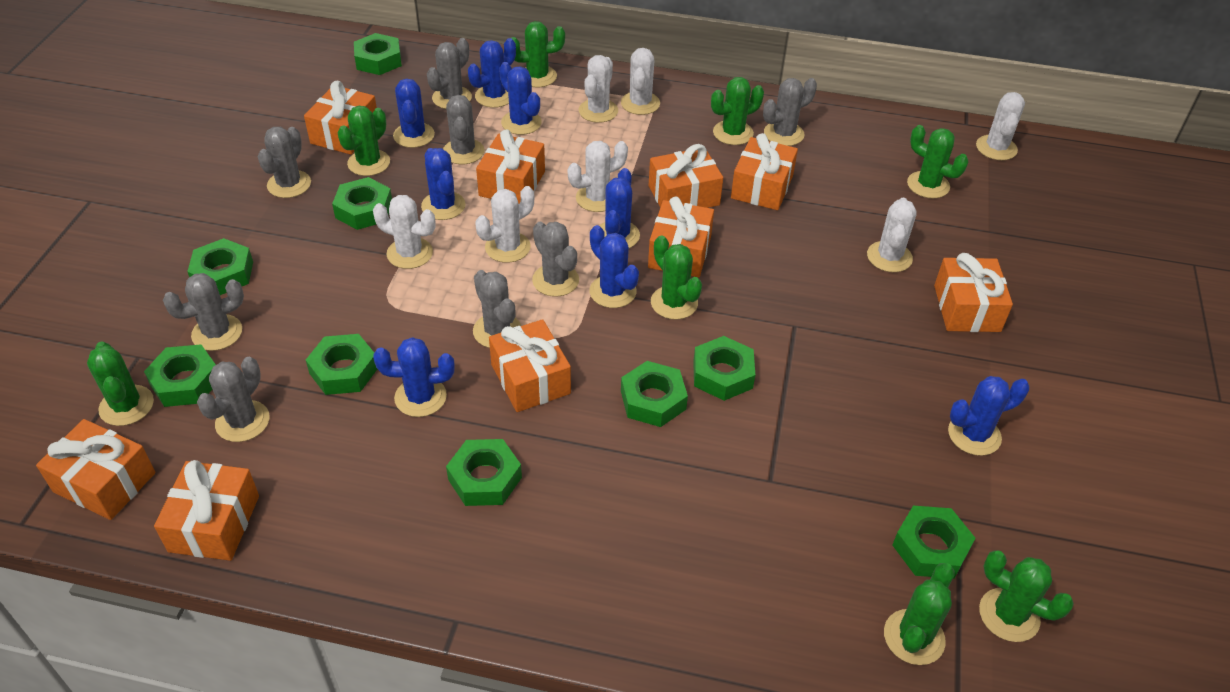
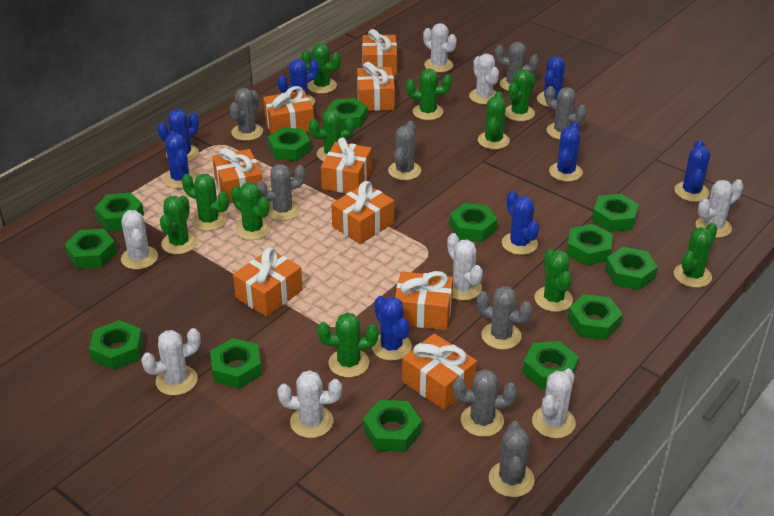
green cactus: [87,342,154,426] [337,106,390,176] [511,21,565,87] [651,236,702,320] [711,77,764,145] [884,563,955,665] [907,125,968,198] [979,550,1074,642] = 8 -> [160,196,198,254] [182,174,229,231] [231,182,271,240] [301,43,341,94] [309,109,355,162] [317,313,378,377] [406,68,452,120] [478,92,510,149] [505,69,535,121] [534,249,573,312] [674,223,718,288] = 11
green nut: [144,344,216,407] [187,238,253,295] [306,334,377,395] [332,177,392,230] [354,33,402,75] [446,439,522,506] [621,361,688,427] [693,336,755,401] [893,506,975,579] = 9 -> [64,229,117,269] [89,320,143,370] [94,192,144,231] [210,338,262,389] [268,127,311,161] [326,98,368,130] [363,400,422,452] [449,203,497,242] [523,341,579,389] [567,224,613,266] [568,294,623,340] [592,194,639,232] [605,247,658,290] = 13
white cactus: [373,195,436,269] [475,186,534,263] [568,141,628,212] [579,55,618,123] [621,48,660,115] [867,198,917,272] [976,92,1025,160] = 7 -> [121,210,158,270] [141,328,201,396] [277,370,342,438] [423,23,457,73] [447,233,483,301] [469,54,499,104] [532,369,576,438] [696,179,743,238] = 8

